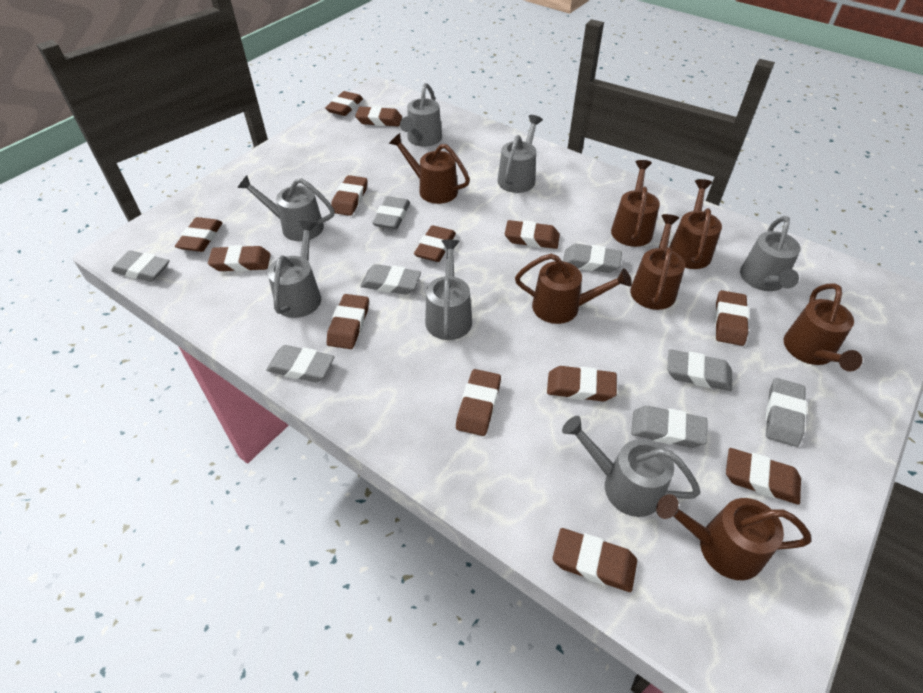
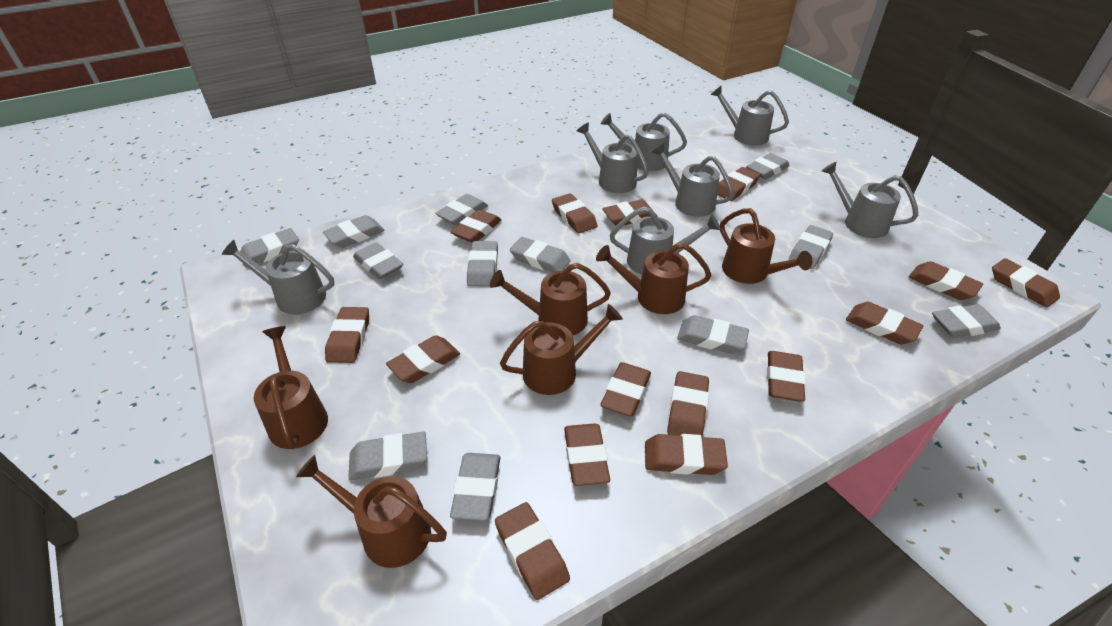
brown eraser: [175,217,223,252] [208,245,271,272] [325,91,363,116] [327,294,369,349] [331,175,367,216] [355,106,402,126] [414,225,456,262] [456,369,501,436] [505,220,560,249] [547,366,617,401] [553,528,637,592] [715,290,749,346] [726,448,801,504] = 13 -> [325,307,369,363] [386,335,460,383] [451,209,501,243] [495,502,570,600] [552,193,597,234] [564,423,610,486] [600,362,651,416] [602,200,658,226] [645,434,728,475] [667,371,709,437] [717,167,760,201] [767,351,806,402] [846,302,923,344] [909,261,983,300] [992,258,1060,308] = 15
brown watering can: [389,133,470,204] [515,254,632,324] [611,160,660,247] [630,214,685,310] [656,494,811,580] [669,179,722,269] [784,283,862,371] = 7 -> [254,326,328,449] [296,455,447,568] [490,263,611,335] [500,304,623,395] [596,243,711,314] [720,208,812,284] = 6
grey eraser: [111,250,170,282] [266,345,334,382] [361,264,421,295] [372,196,410,229] [563,244,622,273] [631,406,707,448] [667,349,732,391] [766,378,807,447] = 8 -> [240,228,299,268] [323,215,385,248] [348,432,427,480] [353,242,403,279] [435,194,488,226] [450,453,500,521] [467,241,498,286] [510,237,570,273] [677,315,749,354] [746,153,790,180] [789,225,833,269] [932,304,1001,338] = 12

